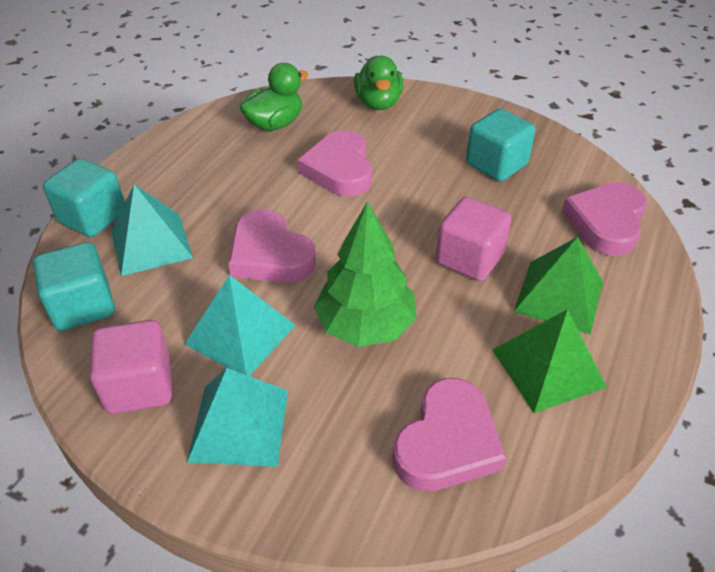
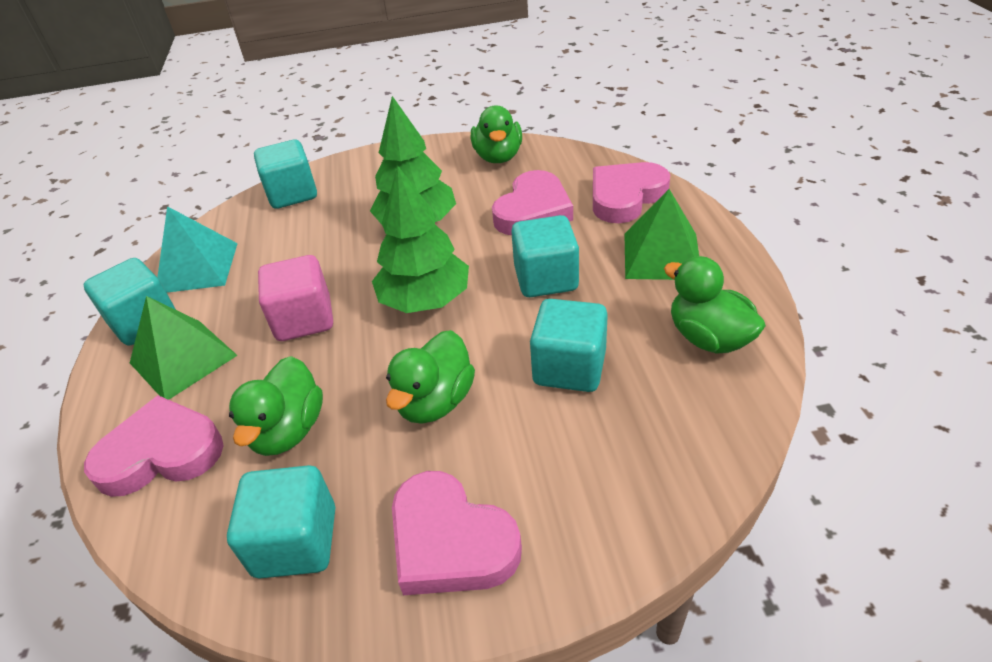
green duck: [240,63,308,131] [354,56,403,110] = 2 -> [229,356,323,456] [386,330,475,424] [471,106,522,163] [664,256,766,354] = 4
green tree: [314,201,417,347] = 1 -> [370,96,456,224] [372,165,469,313] = 2
pink cube: [90,320,172,414] [436,197,512,281] = 2 -> [258,255,333,341] = 1
turquoise cube: [33,242,115,331] [43,158,125,237] [466,109,536,181] = 3 -> [84,258,176,346] [227,465,335,579] [254,140,317,209] [511,215,579,297] [530,299,608,392] = 5
turquoise pyramid: [111,184,193,276] [185,275,295,376] [187,368,288,467] = 3 -> [157,206,238,293] = 1

